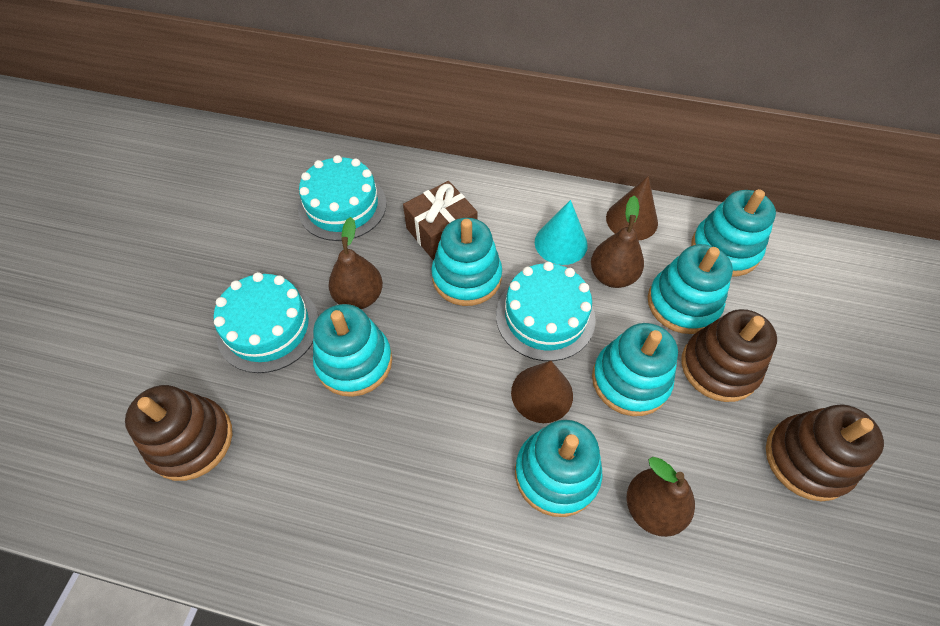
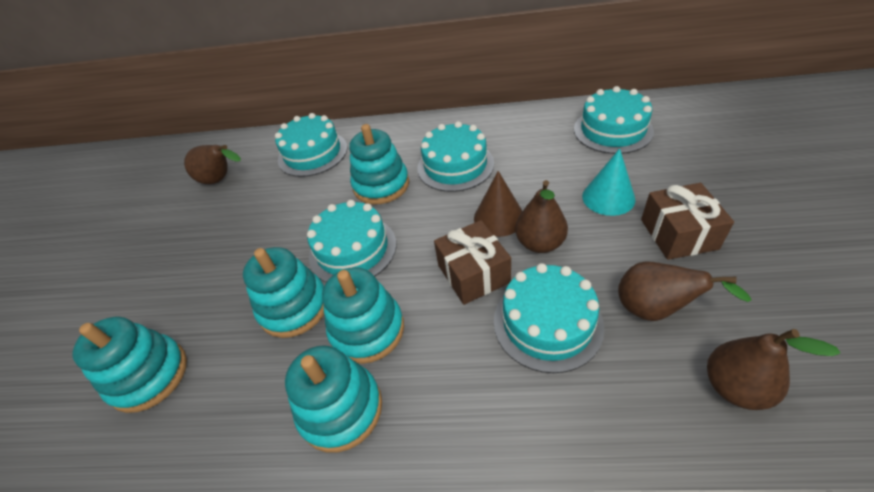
brown cone: [511,361,573,423] [606,176,658,240] = 2 -> [474,171,522,237] = 1
brown gift: [403,181,478,260] = 1 -> [434,220,511,305] [641,183,734,260] = 2
brown pear: [329,217,383,309] [591,196,644,288] [627,457,695,537] = 3 -> [184,145,241,184] [515,180,568,253] [618,261,752,321] [707,329,840,410] = 4
brown stacking toy: [125,385,232,481] [681,309,777,402] [766,404,884,501] = 3 -> none = 0
turquoise cake: [214,272,318,373] [298,155,386,241] [496,262,596,361] = 3 -> [275,113,347,177] [307,200,396,282] [418,121,494,192] [494,263,605,373] [574,86,654,154] = 5
turquoise stacking toy: [313,304,392,397] [431,218,502,306] [515,420,602,517] [592,323,678,416] [648,244,733,334] [691,189,776,276] = 6 -> [72,316,187,413] [243,247,324,338] [285,345,382,453] [322,267,404,364] [349,124,409,205] = 5

